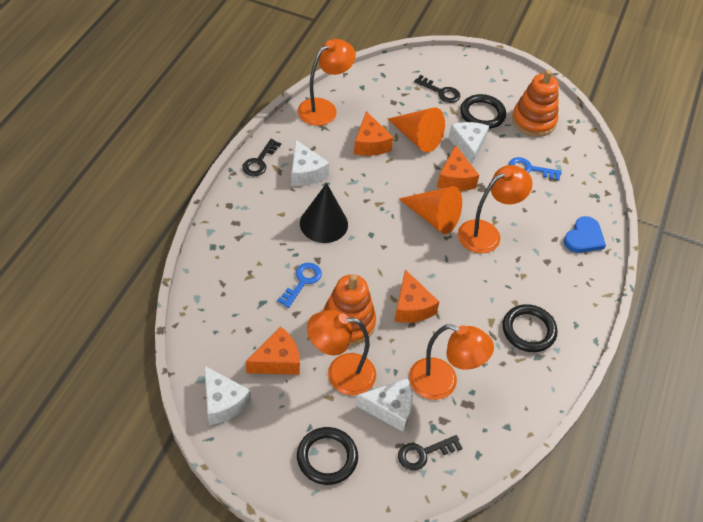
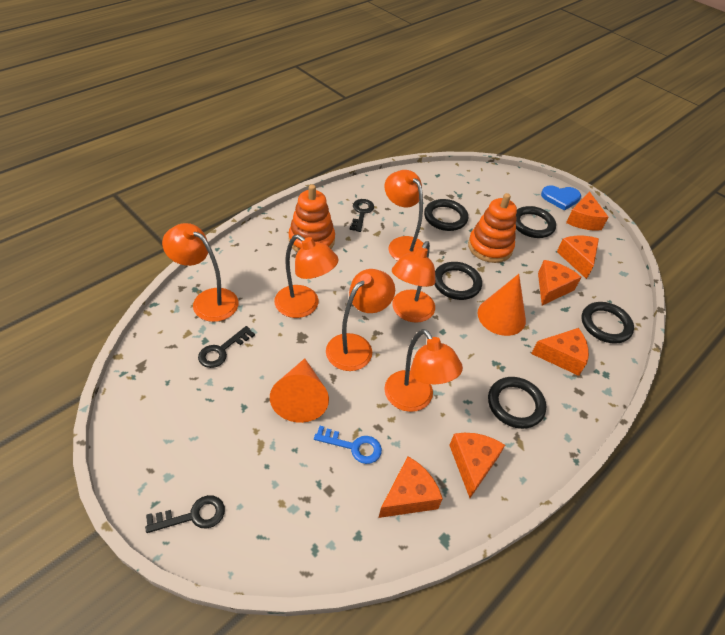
black cone: [300,183,348,243] = 1 -> none = 0
black ring: [297,427,358,485] [461,94,506,129] [503,304,557,352] = 3 -> [424,199,468,231] [434,262,482,300] [488,377,546,429] [516,206,556,238] [582,302,634,344] = 5
blue key: [277,263,322,308] [509,157,561,181] = 2 -> [314,426,382,464] = 1
orange cheese: [246,326,300,375] [354,111,393,156] [394,269,439,323] [437,145,479,191] = 4 -> [378,457,443,518] [449,433,505,498] [531,328,589,376] [538,260,581,305] [557,236,599,279] [566,191,608,231] = 6
orange lamp: [298,39,356,126] [307,310,376,395] [409,324,494,400] [458,165,533,253] = 4 -> [162,223,239,322] [274,234,339,318] [326,269,395,371] [384,170,424,261] [385,329,463,412] [392,241,436,323] = 6
white cheese: [204,366,251,425] [291,140,329,186] [356,378,413,432] [448,122,489,165] = 4 -> none = 0

